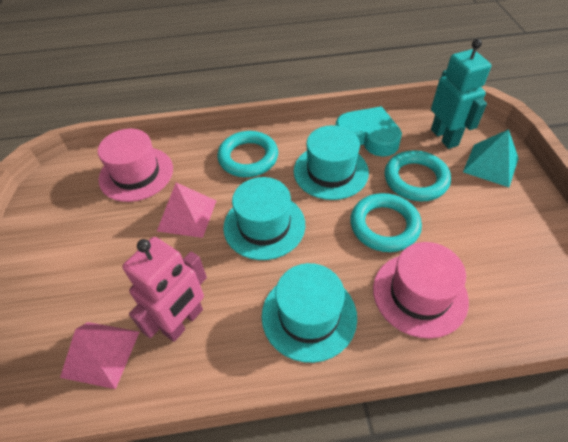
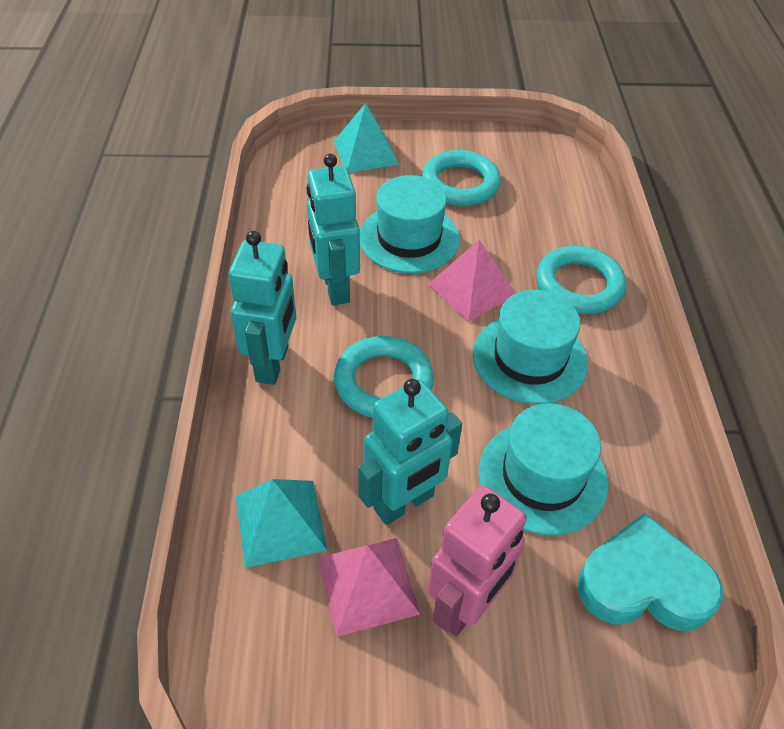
pink hat: [98,129,173,202] [373,242,469,339] = 2 -> none = 0
turquoise pyramid: [463,129,519,187] = 1 -> [236,479,327,568] [333,103,399,173] = 2
turquoise robot: [431,39,491,149] = 1 -> [229,231,296,385] [306,154,360,305] [358,379,462,525] = 3

